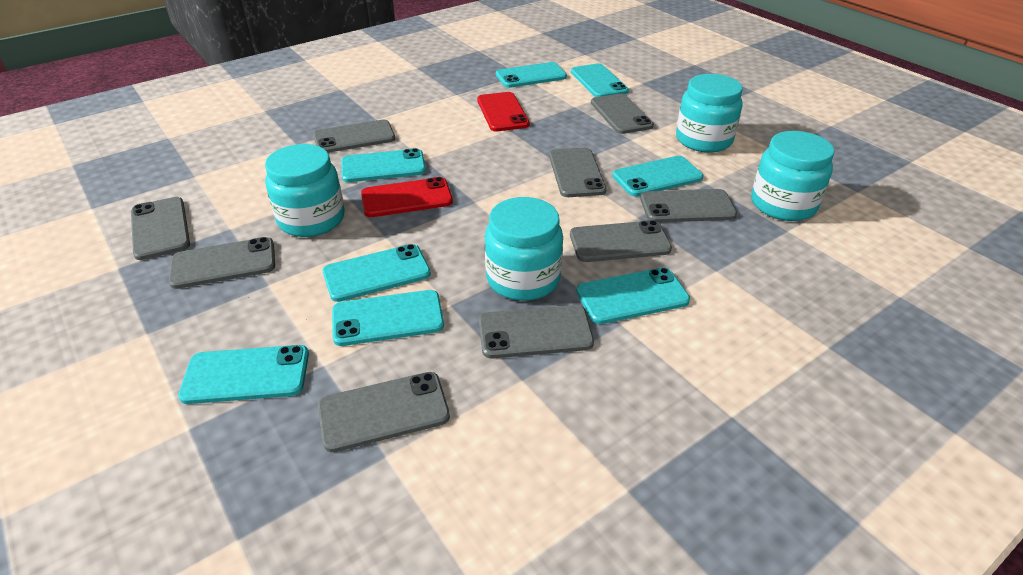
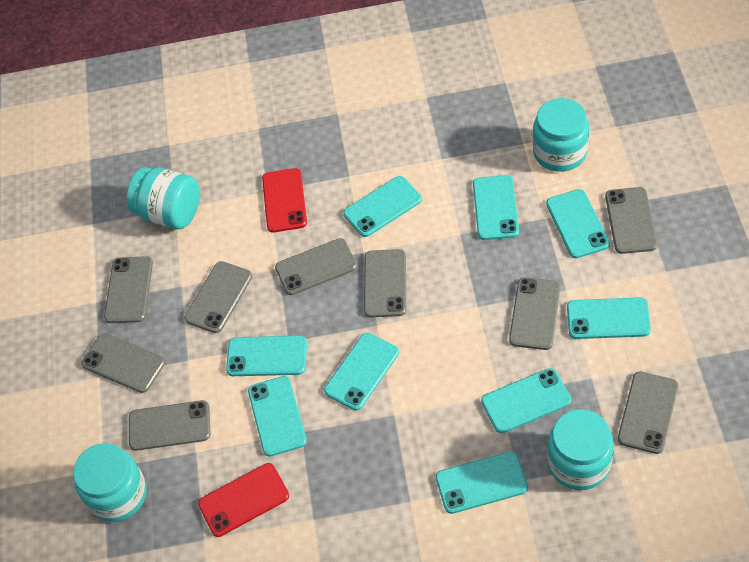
turquoise phone: [178,345,309,404] [323,244,431,302] [332,290,444,346] [341,148,426,182] [496,62,567,88] [571,63,629,97] [576,267,690,324] [612,156,703,196] = 8 -> [226,336,307,376] [248,376,307,457] [324,333,399,411] [343,176,422,237] [436,451,528,514] [473,175,519,240] [481,368,571,433] [546,189,610,258] [567,297,651,339] = 9

